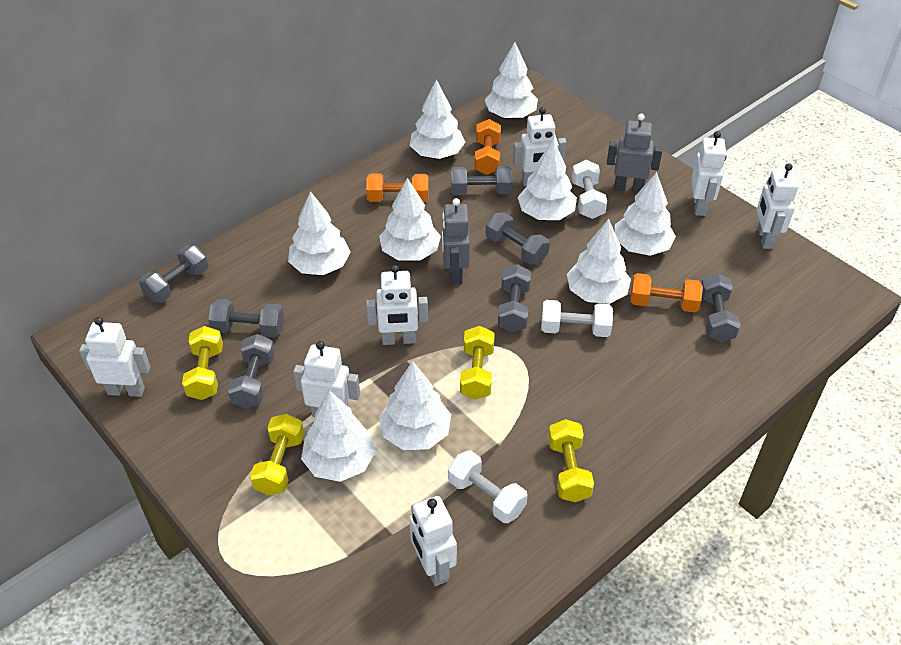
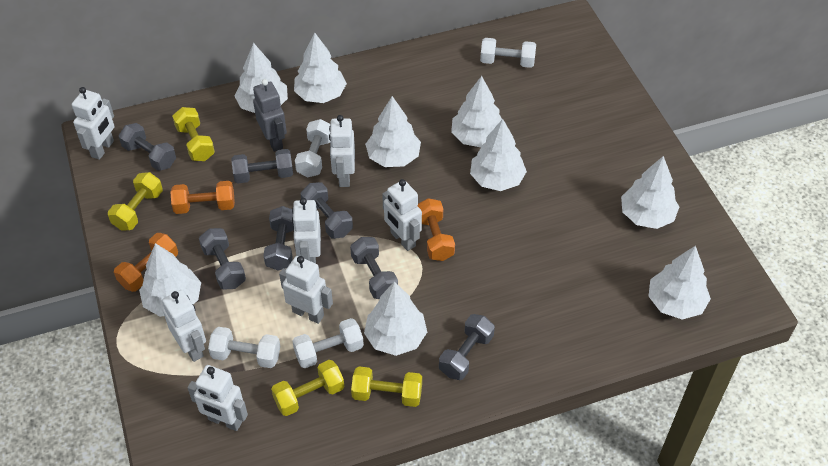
grey robot: [442,198,470,284] [607,113,663,193] = 2 -> [253,79,287,152] = 1
white dumbbell: [448,450,528,523] [541,300,613,337] [572,160,607,219] = 3 -> [208,327,280,368] [293,318,364,368] [295,119,330,177] [480,38,536,68] = 4

